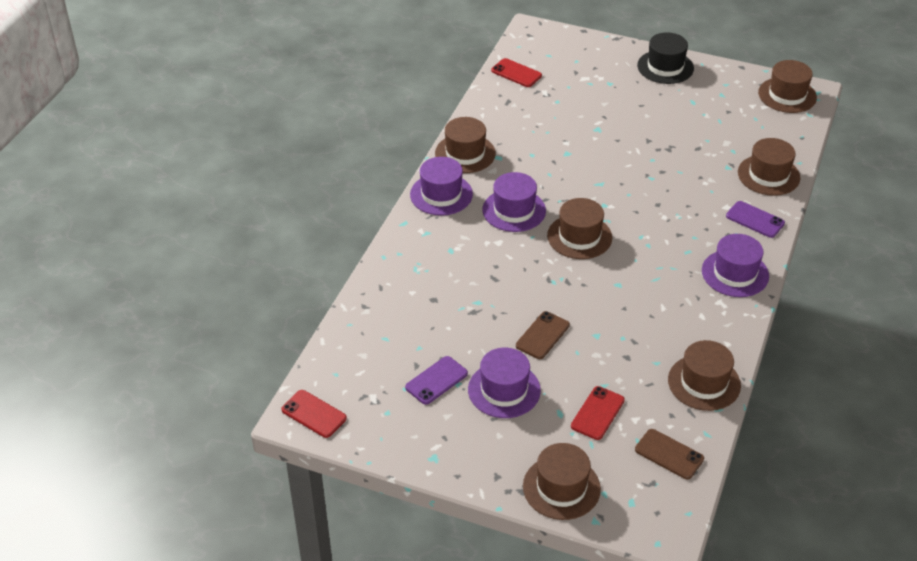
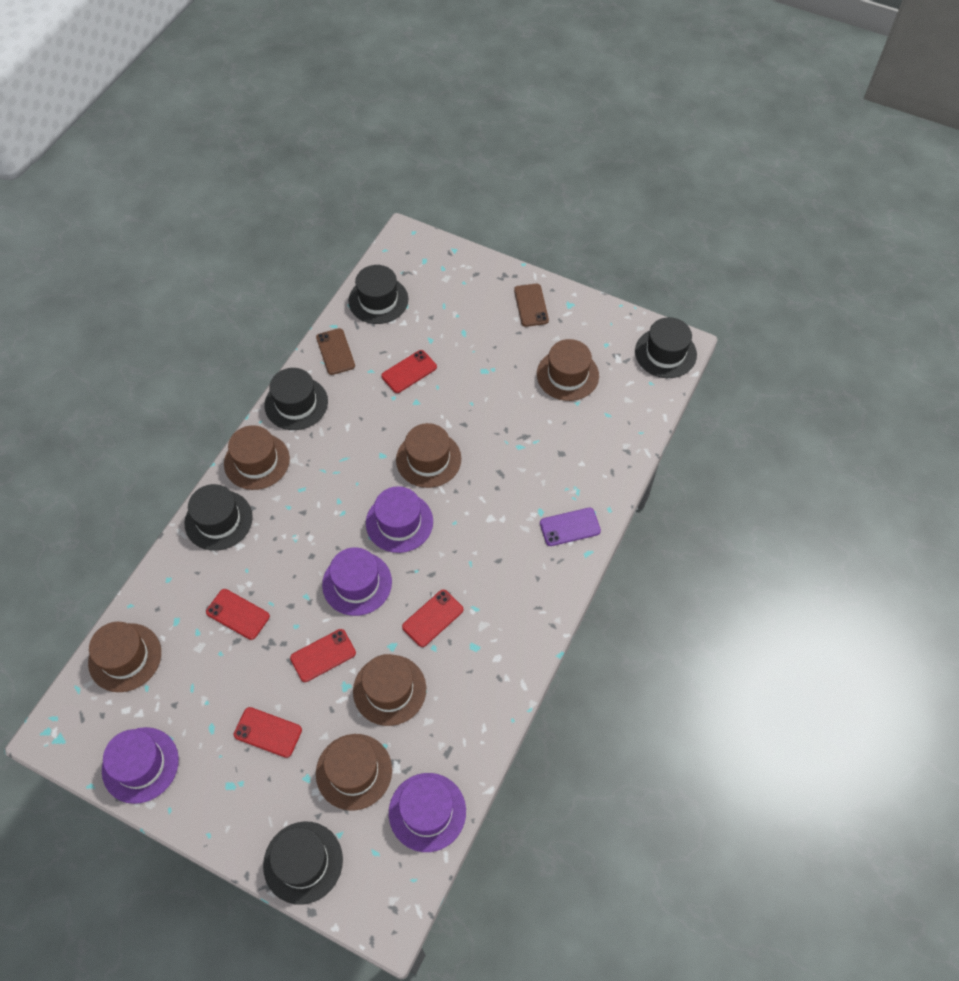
black hat: [637,33,694,84] = 1 -> [185,484,253,551] [263,821,343,905] [264,368,328,430] [349,265,408,324] [635,317,697,378] = 5
purple phone: [405,356,468,405] [726,201,785,238] = 2 -> [540,508,601,546] = 1
red phone: [281,390,347,438] [491,58,542,87] [571,386,625,440] = 3 -> [206,589,270,640] [234,707,302,758] [290,629,356,682] [381,350,437,393] [402,590,463,647] = 5

